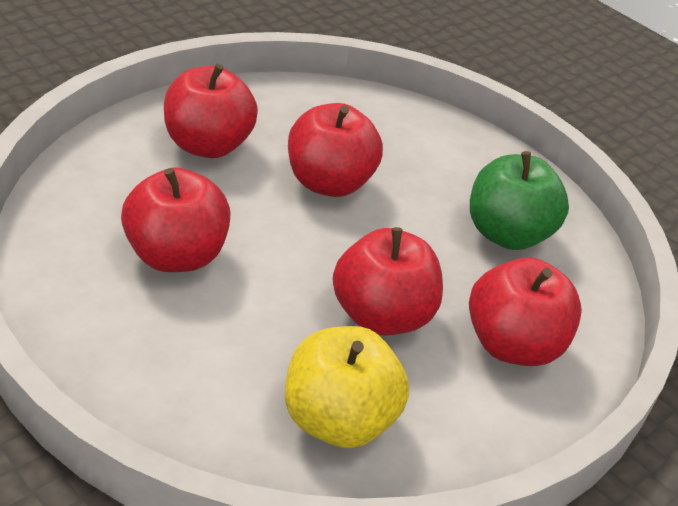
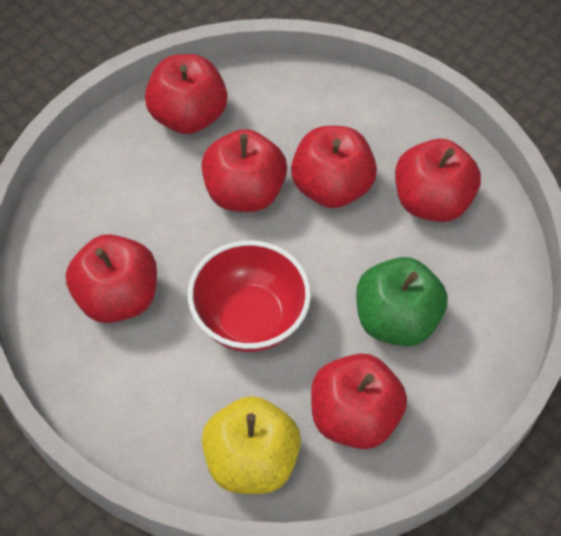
red apple: [121,168,231,272] [164,64,258,158] [288,103,383,197] [333,227,443,336] [469,258,582,366] = 5 -> [66,234,157,323] [145,54,227,134] [201,129,287,212] [291,126,377,208] [311,353,407,449] [395,139,481,222] = 6
red bowl: none = 0 -> [188,240,311,352] = 1

